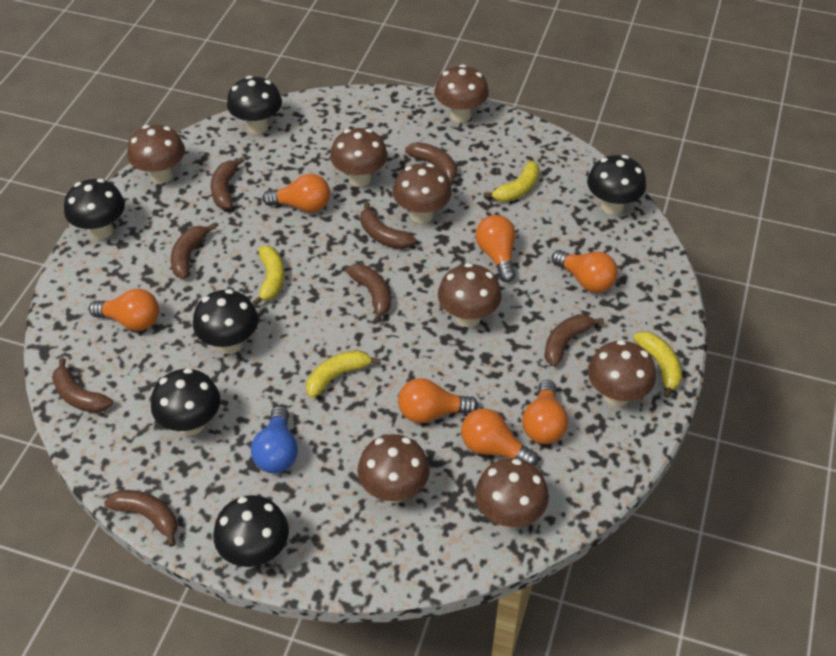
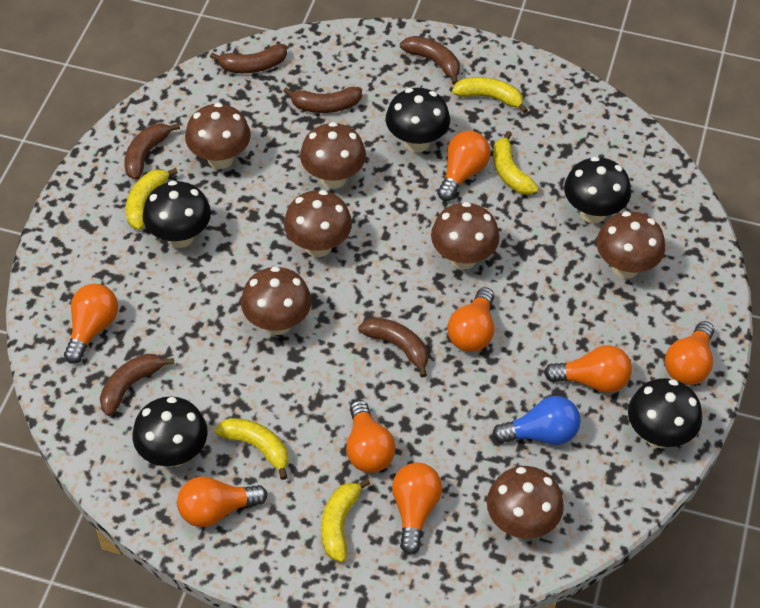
black mushroom: [64,179,125,239] [151,368,220,436] [193,289,258,354] [213,495,289,567] [227,76,282,134] [587,155,646,215] = 6 -> [132,396,207,467] [143,180,211,248] [386,88,450,153] [564,157,631,223] [628,378,702,448] = 5
brown banana: [52,358,113,413] [104,490,178,547] [171,223,216,278] [211,157,245,209] [346,264,391,322] [360,202,416,249] [405,142,457,186] [544,314,604,367] = 8 -> [100,354,174,416] [124,123,180,180] [210,44,287,73] [283,87,362,113] [358,317,428,377] [400,36,460,85] = 6
brown mushroom: [127,125,185,183] [330,128,388,187] [357,434,430,503] [393,163,452,224] [434,64,489,122] [438,263,502,327] [475,458,549,528] [588,340,656,407] = 8 -> [185,103,251,169] [241,266,312,335] [284,190,352,257] [300,122,366,189] [431,202,500,270] [487,466,564,539] [596,211,665,278] = 7
orange light bulb: [89,289,159,331] [262,174,330,213] [398,378,478,423] [461,408,538,466] [476,215,516,282] [522,380,568,444] [552,250,618,293] = 7 -> [64,284,118,364] [177,476,268,527] [346,400,396,473] [392,463,442,554] [437,131,491,201] [448,287,494,352] [544,345,632,393] [665,321,714,385] = 8
yellow banana: [253,246,285,306] [306,350,381,398] [484,161,540,202] [633,331,682,398] = 4 -> [126,168,178,230] [215,418,288,480] [321,478,370,562] [452,77,528,113] [493,131,539,195] = 5

